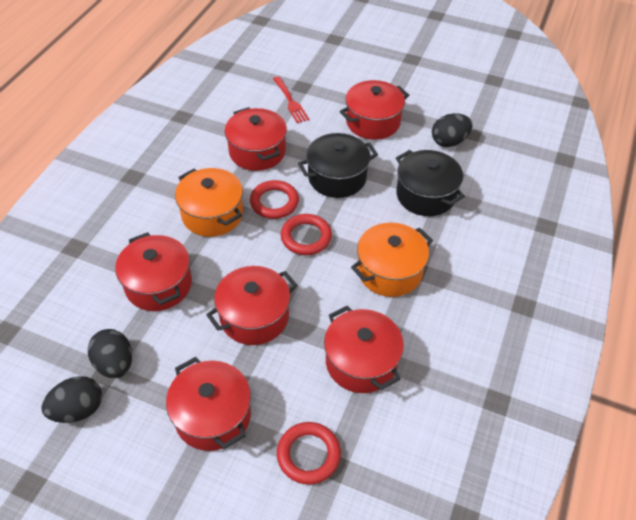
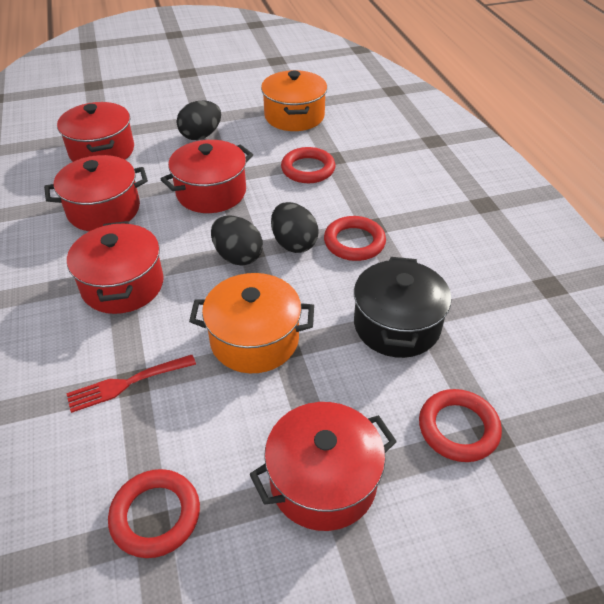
black pot: [298,133,378,198] [396,150,465,216] = 2 -> [354,257,452,358] = 1
red pot: [115,232,192,311] [166,357,251,451] [206,266,298,345] [225,107,287,171] [324,305,404,393] [340,80,409,140] = 6 -> [44,155,148,231] [57,102,134,162] [67,221,164,314] [160,140,253,213] [249,402,397,531] = 5
red ring: [250,180,299,219] [277,422,341,485] [281,214,332,255] = 3 -> [108,469,200,558] [281,147,336,183] [324,216,386,261] [419,389,502,462] = 4

